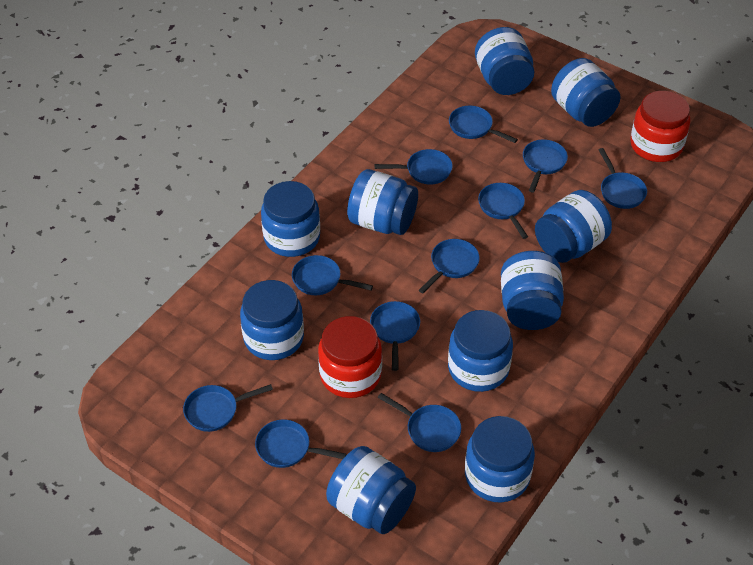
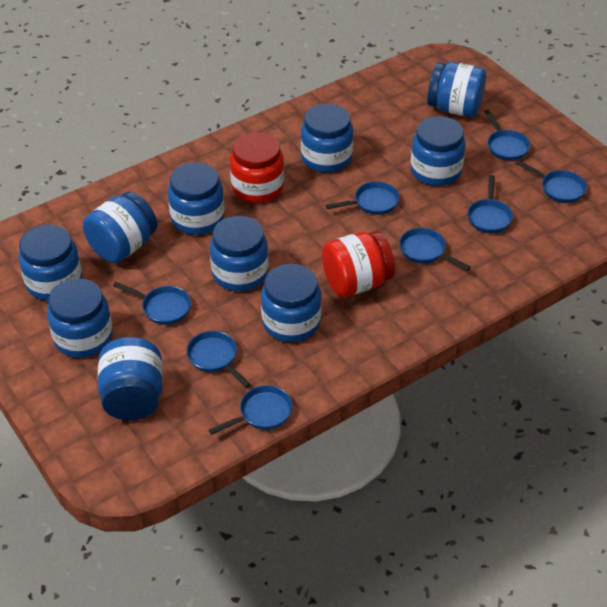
blue pan: [183,384,273,432] [255,420,347,468] [292,255,373,295] [370,301,420,371] [374,149,453,185] [378,393,461,452] [419,239,480,293] [449,106,518,143] [478,183,528,239] [523,140,568,193] [599,148,647,209] = 11 -> [113,282,191,325] [186,331,251,388] [209,385,293,435] [326,181,400,215] [399,228,471,271] [467,175,513,233] [484,109,530,161] [516,160,587,203] = 8

